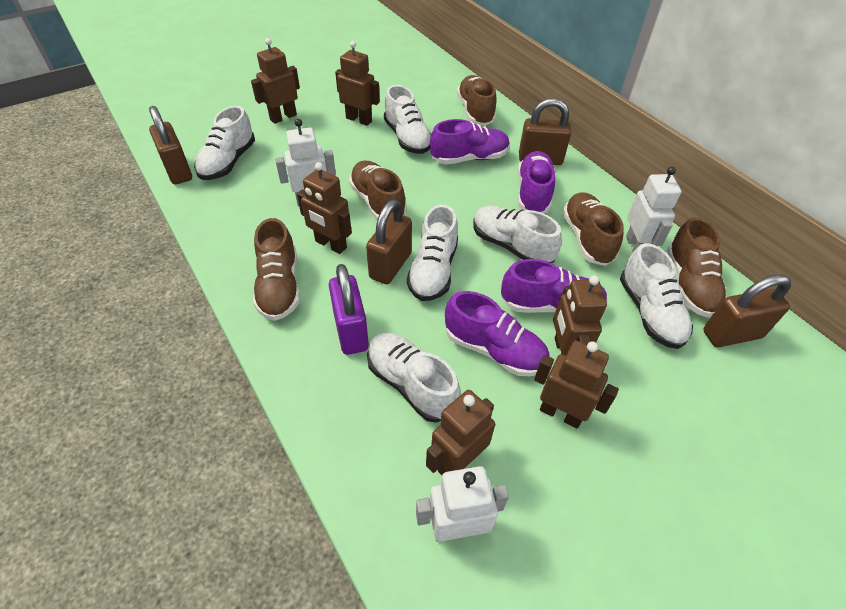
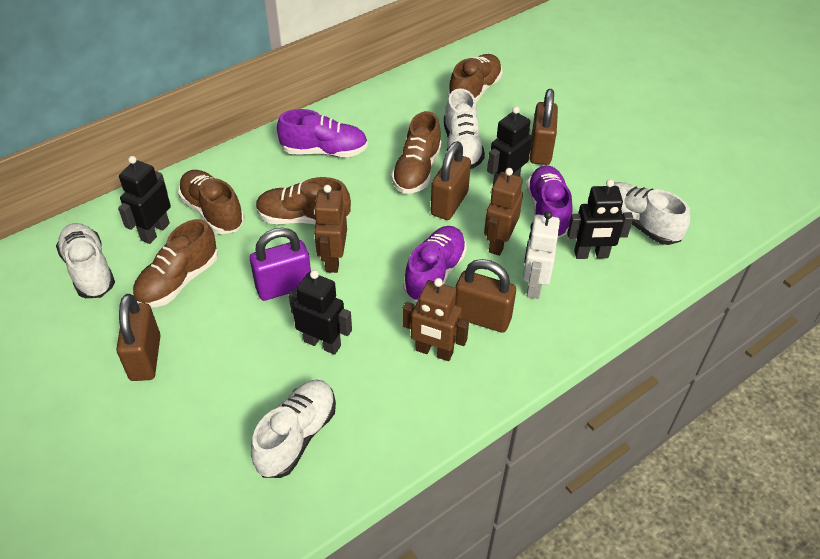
black robot: none = 0 -> [118,156,171,244] [288,270,352,355] [487,106,532,185] [567,179,633,259] = 4
brown robot: [251,38,300,124] [297,162,352,254] [335,41,380,126] [426,390,495,475] [534,340,619,429] [553,275,607,355] = 6 -> [314,185,347,273] [402,278,469,361] [484,168,523,256] = 3
purple shoe: [430,119,510,165] [445,291,550,376] [501,259,608,313] [518,151,555,213] = 4 -> [277,109,368,157] [403,226,467,302] [526,165,573,238] = 3
white robot: [275,119,336,207] [416,466,509,542] [626,167,682,252] = 3 -> [523,211,560,299] = 1
white shoe: [194,106,255,180] [367,333,461,423] [384,85,431,154] [407,205,458,301] [473,205,562,263] [620,243,693,349] = 6 -> [56,223,115,298] [251,380,336,478] [444,88,485,169] [613,182,690,245] = 4

